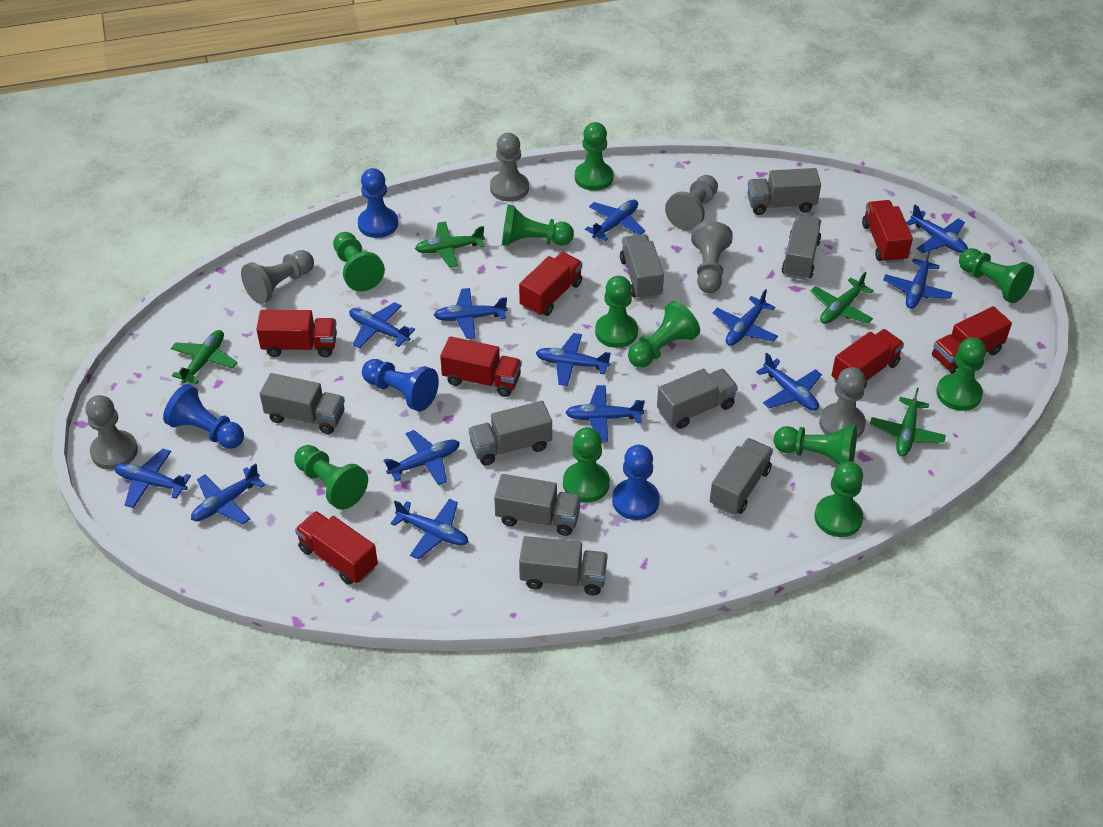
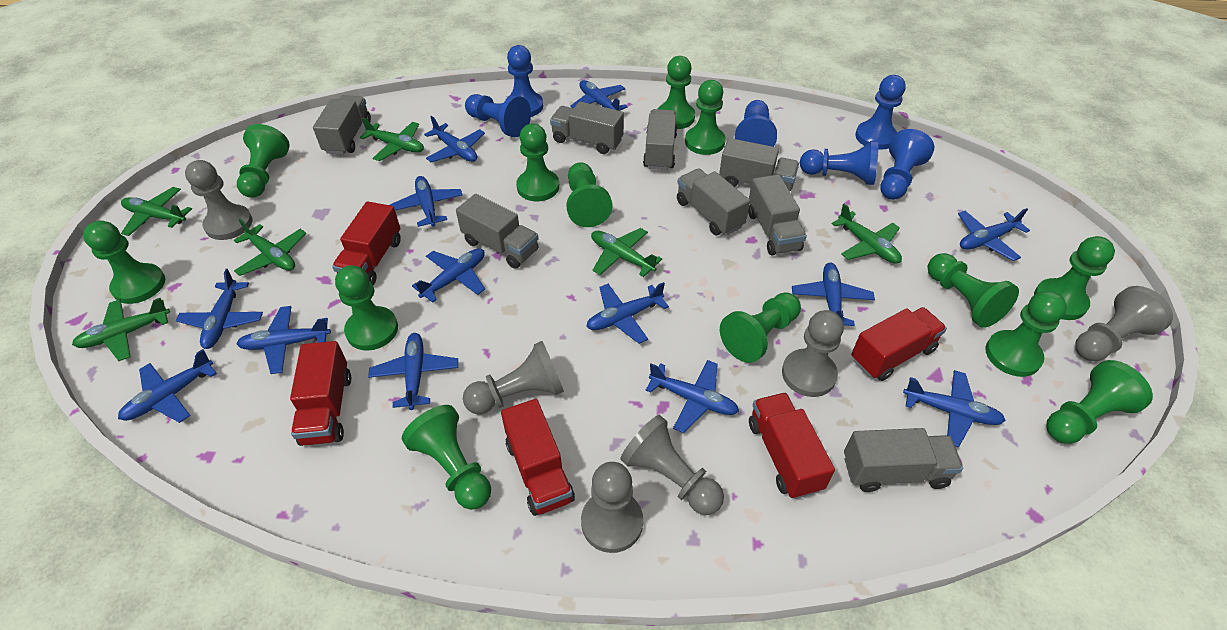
blue pawn: [163,384,244,449] [358,168,398,238] [362,359,439,411] [612,445,660,520] = 4 -> [465,94,531,137] [506,45,543,117] [735,100,777,147] [800,141,878,185] [855,75,906,150] [880,129,934,200] = 6
green pawn: [294,445,368,510] [333,232,385,291] [502,204,574,246] [563,427,610,502] [575,122,613,191] [595,276,638,348] [628,301,700,368] [774,424,857,465] [814,461,863,537] [936,337,986,411] [959,248,1034,303] = 11 -> [83,221,165,304] [237,124,290,198] [335,265,398,351] [402,405,491,510] [516,124,559,201] [566,162,613,227] [658,56,695,129] [685,80,726,155] [720,292,801,363] [927,253,1019,328] [985,291,1067,377] [1034,236,1115,320] [1047,360,1153,444] = 13
green plane: [171,330,238,384] [415,221,485,268] [810,272,874,324] [870,388,946,457] = 4 -> [72,298,170,361] [121,187,192,236] [234,219,306,276] [360,117,424,161] [591,228,662,277] [831,204,902,264] = 6
grey truck: [260,373,345,434] [468,401,552,466] [494,474,581,536] [519,536,608,595] [620,234,664,300] [657,369,738,429] [710,438,773,515] [747,168,821,215] [782,215,821,280] = 9 -> [313,95,371,155] [456,194,539,269] [550,101,624,154] [643,109,677,170] [677,168,750,236] [719,138,799,191] [748,174,807,256] [844,428,963,492] = 8
red truck: [256,310,337,357] [295,511,378,585] [440,336,522,397] [519,252,583,316] [832,329,904,389] [862,200,913,263] [932,306,1012,374] = 7 -> [290,341,351,446] [332,201,401,285] [501,399,575,516] [749,393,835,499] [851,307,947,381] = 5

